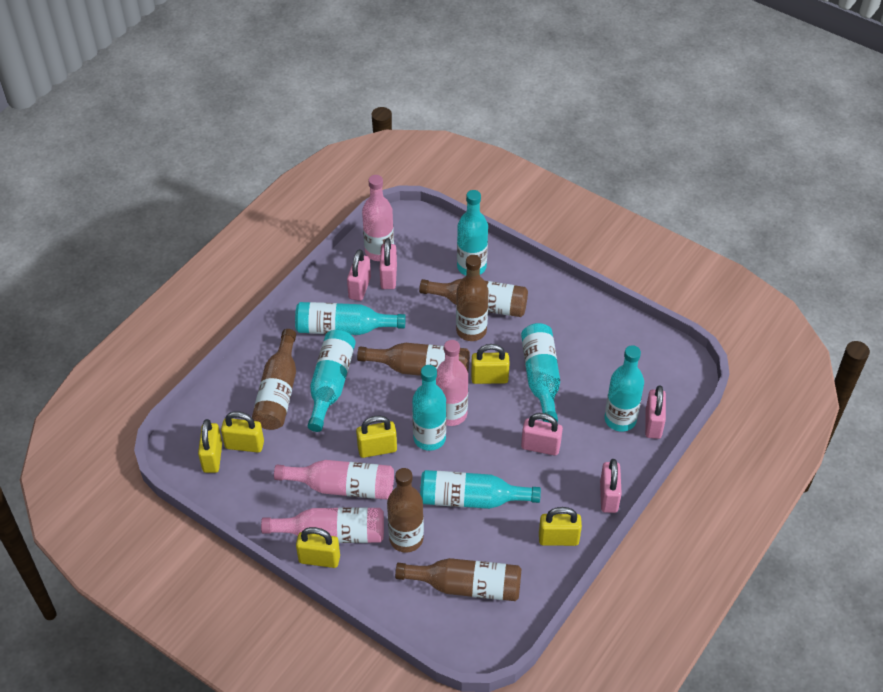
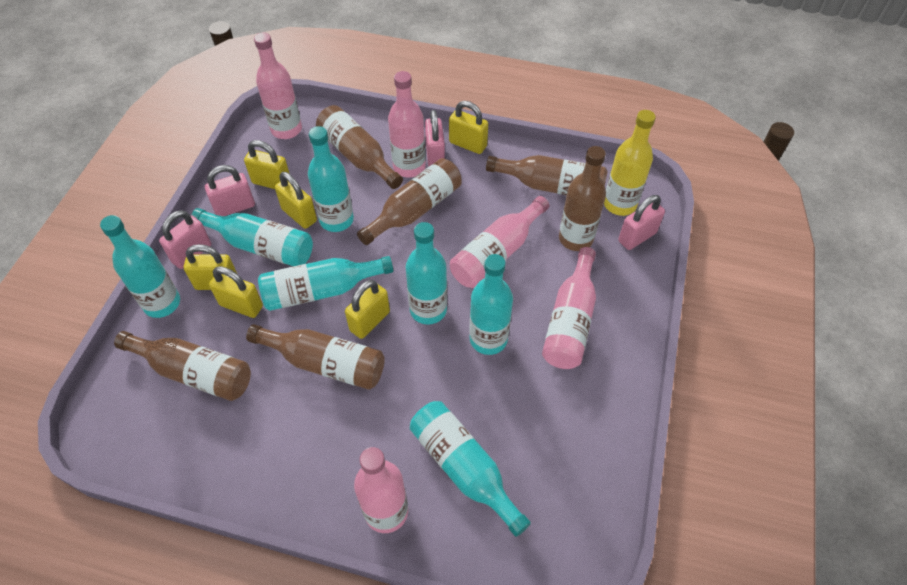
pink bottle: [261,507,384,543] [274,460,394,500] [362,175,394,261] [436,340,468,426] = 4 -> [254,33,302,139] [354,447,408,533] [388,71,426,178] [450,196,549,288] [542,247,596,369] = 5
pink padlock: [347,249,371,301] [380,238,397,289] [521,413,563,456] [600,459,622,513] [645,385,666,439] = 5 -> [159,210,211,269] [205,165,255,216] [425,110,445,166] [618,195,665,250] = 4
yellow bottle: none = 0 -> [604,110,656,216] = 1

